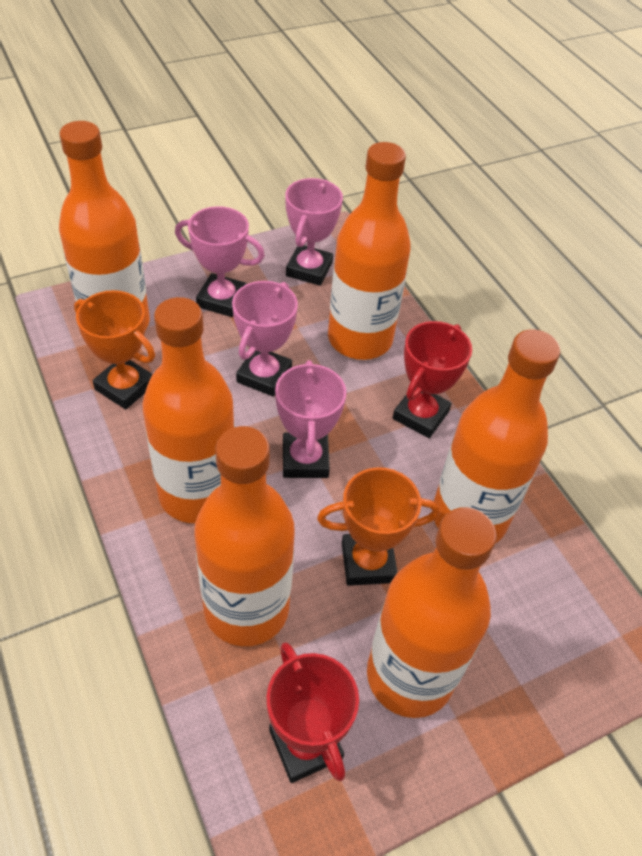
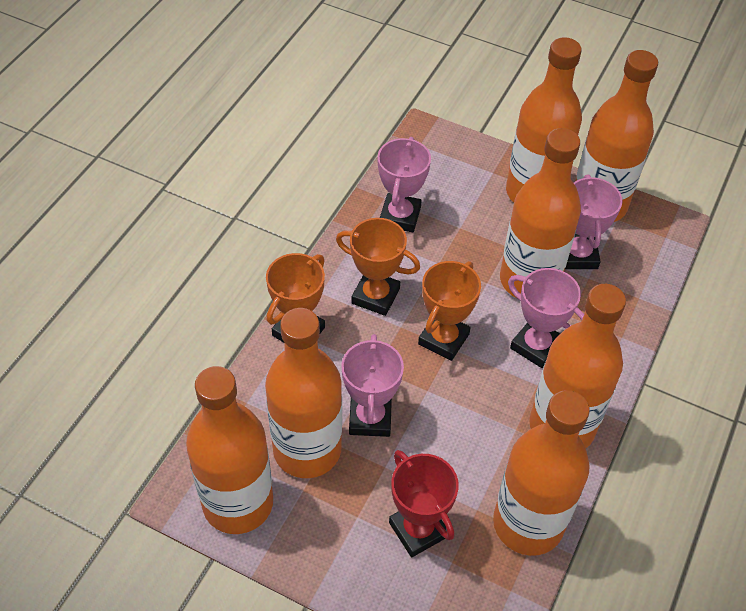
orange bottle: [59,121,150,330] [142,297,235,523] [194,426,295,646] [328,142,411,360] [367,507,497,718] [434,329,560,543] = 6 -> [186,366,273,534] [265,308,342,478] [493,390,590,556] [500,128,581,298] [506,37,582,202] [529,284,626,448] [576,50,658,222] = 7
orange trophy: [74,290,155,409] [317,467,440,586] = 2 -> [266,253,325,342] [336,218,420,316] [418,261,481,361] = 3
red trophy: [267,642,359,783] [393,321,472,438] = 2 -> [389,450,459,557] = 1

